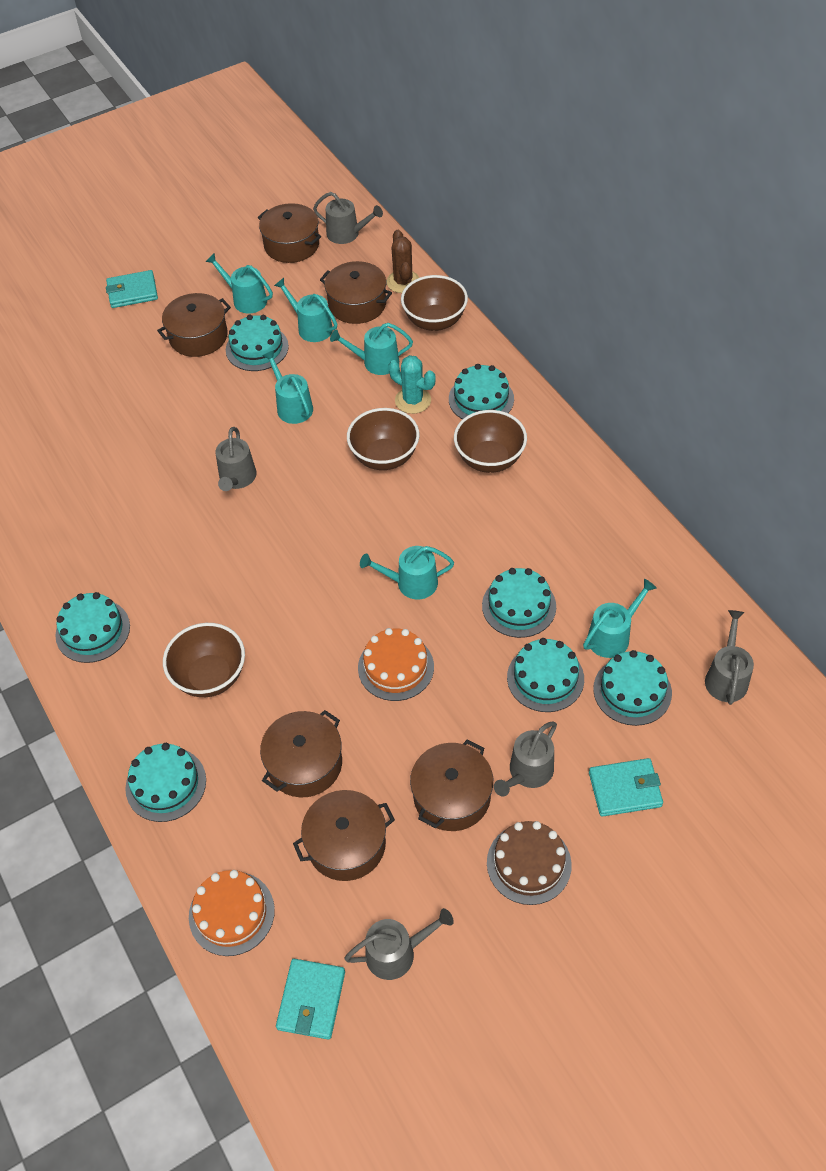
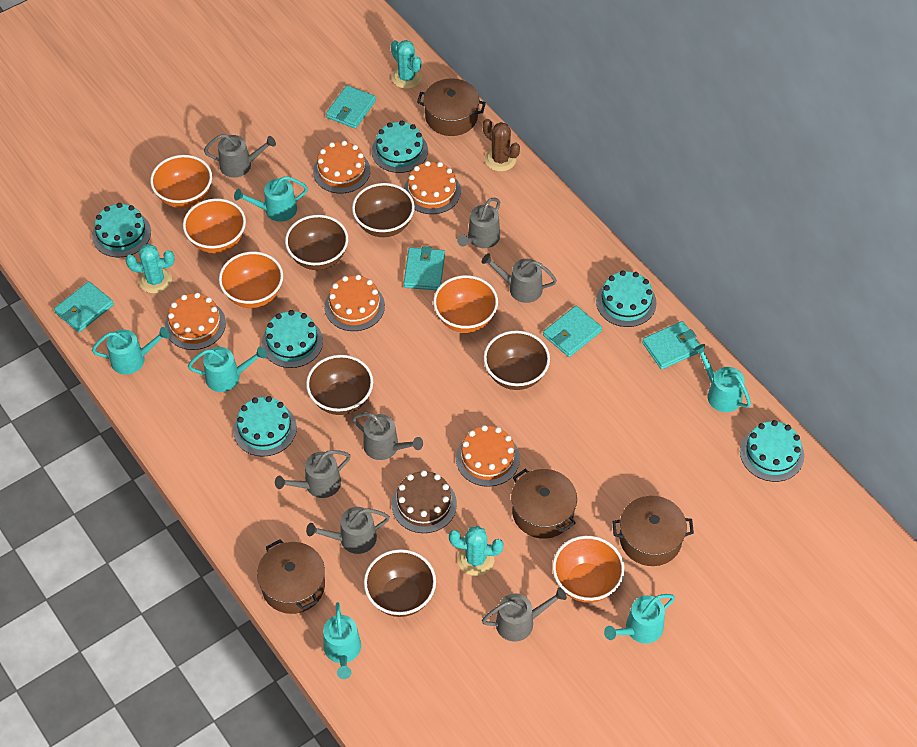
brown bowl: [163,623,245,697] [347,408,419,470] [401,275,468,331] [454,410,527,473] = 4 -> [285,215,348,270] [306,355,373,415] [352,183,415,237] [364,549,436,617] [484,331,550,390] = 5
brown pot: [157,293,231,357] [258,203,321,263] [260,710,342,797] [293,790,395,881] [320,261,392,324] [410,739,493,831] = 6 -> [257,540,325,614] [417,78,486,136] [511,469,577,539] [612,496,694,566] = 4
grey watering can: [216,427,257,491] [313,192,383,244] [344,908,454,980] [494,721,557,797] [705,610,754,705] = 5 -> [204,134,276,178] [275,450,351,498] [306,507,390,554] [352,412,423,460] [457,198,500,248] [482,253,557,303] [482,587,567,642] = 7
orange bowl: none = 0 -> [150,155,212,208] [183,198,246,253] [219,252,283,308] [433,275,498,333] [553,536,624,603] = 5
orange cake: [189,870,275,956] [358,628,434,701] = 2 -> [165,293,226,350] [313,141,370,193] [325,275,385,331] [404,161,461,214] [456,425,520,487] = 5
turquoise cactus: [388,355,436,414] = 1 -> [126,244,175,293] [391,40,422,89] [449,526,504,576] = 3
turquoise cake: [55,592,130,663] [125,743,206,822] [226,315,289,371] [449,364,514,419] [482,568,556,638] [507,638,584,712] [593,650,672,726] = 7 -> [92,203,151,257] [233,396,297,457] [262,310,323,368] [372,121,428,173] [596,270,657,327] [740,420,804,482] = 6
turquoise wallet: [106,270,158,308] [276,959,345,1040] [589,758,663,817] = 3 -> [54,281,114,332] [326,85,376,129] [404,246,445,290] [543,306,602,357] [642,321,700,370] = 5

